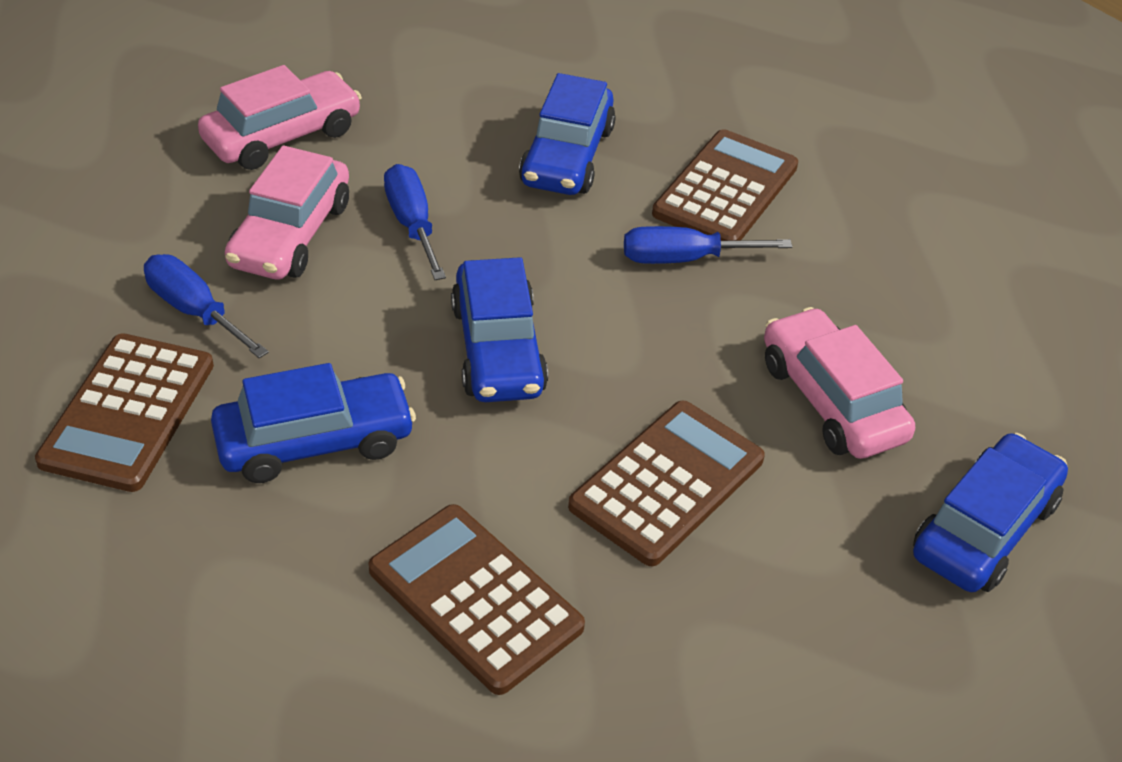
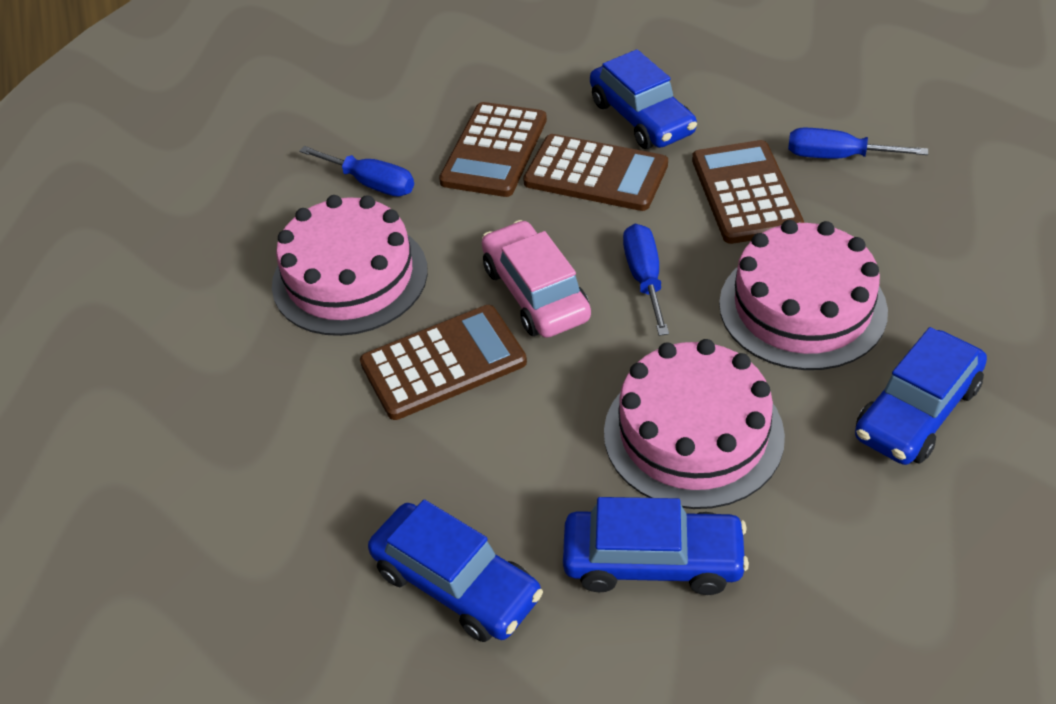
pink cake: none = 0 -> [272,195,428,336] [604,339,785,509] [719,220,888,370] = 3
pink car: [198,65,362,170] [225,146,349,279] [764,307,915,459] = 3 -> [482,220,591,338] = 1

